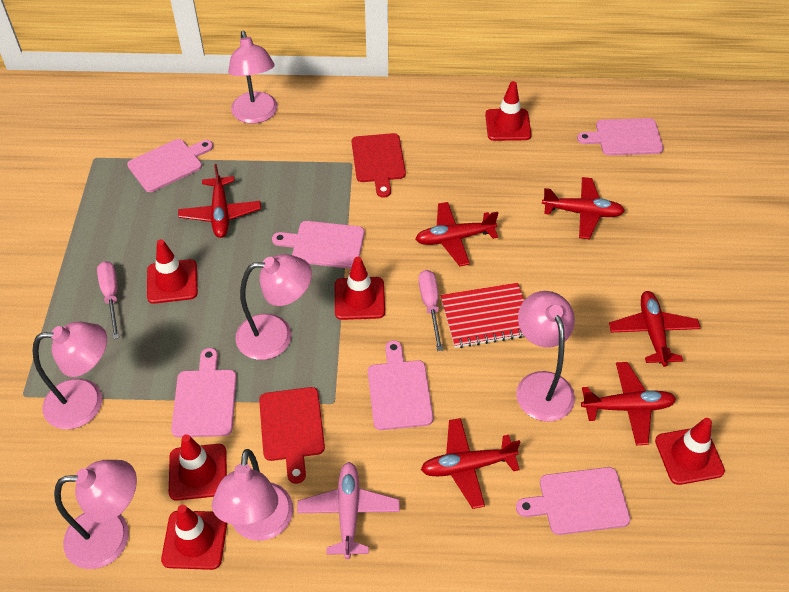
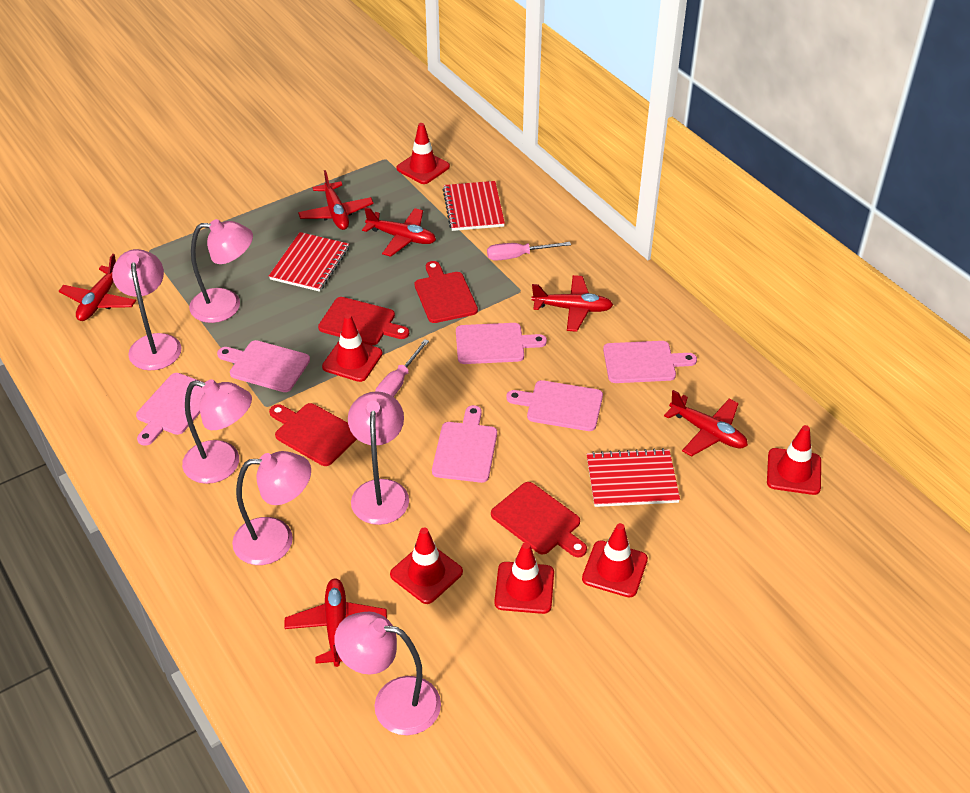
pink plane: [297,462,400,559] = 1 -> none = 0
red cutting board: [259,387,325,484] [352,133,406,198] = 2 -> [269,403,357,466] [318,297,409,346] [415,261,478,323] [491,482,587,558] = 4
red notebook: [440,283,524,348] = 1 -> [269,232,349,292] [443,181,505,231] [587,448,680,507] = 3

